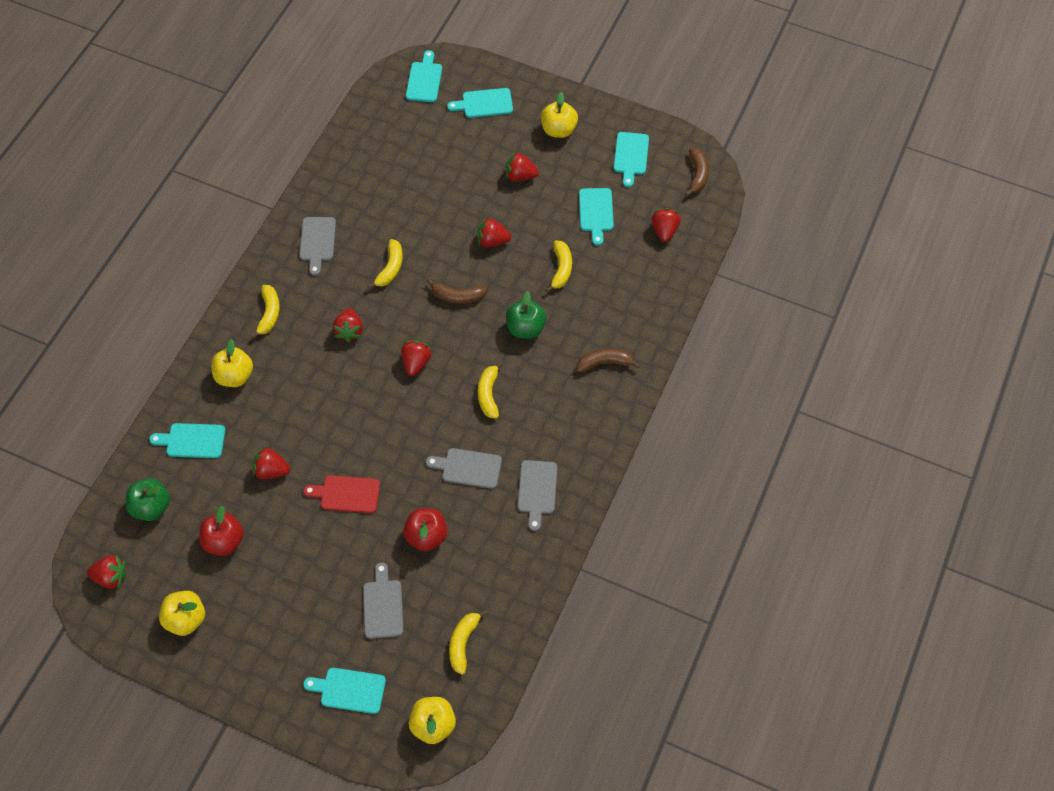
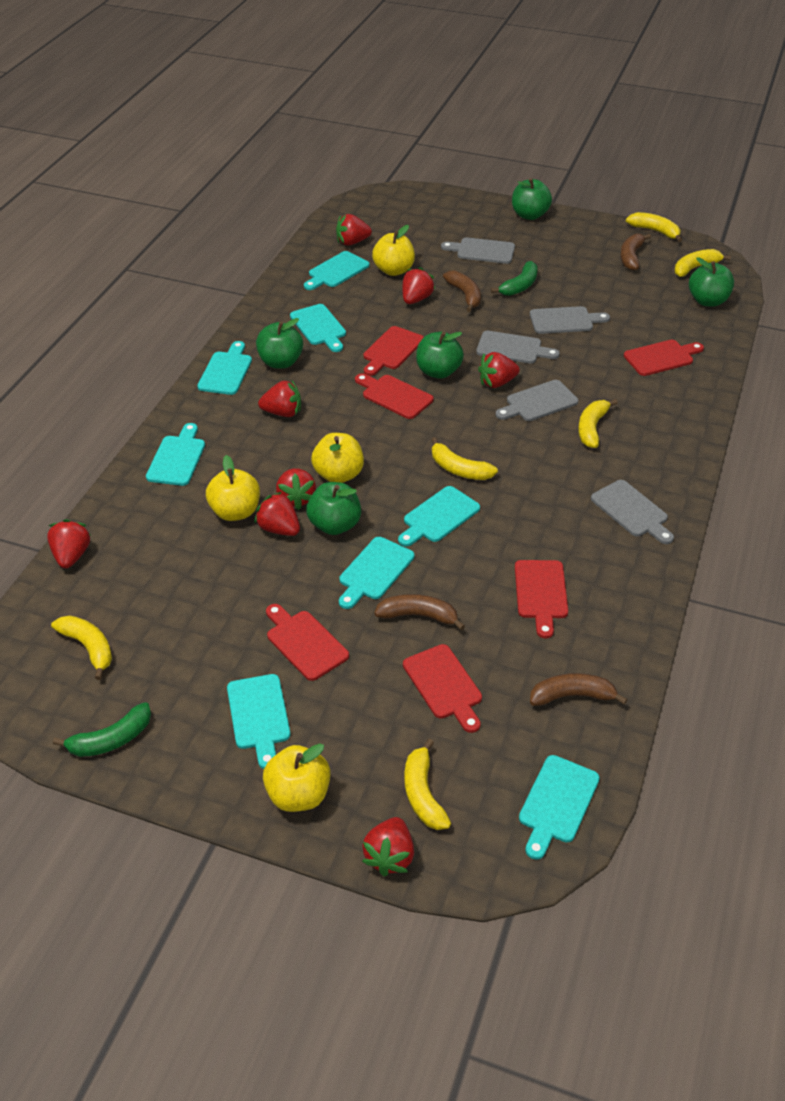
brown banana: [427,278,487,304] [577,348,640,373] [685,148,709,196] = 3 -> [374,594,465,630] [443,271,481,312] [530,673,628,706] [620,234,651,271] = 4
green apple: [125,478,170,521] [506,291,546,339] = 2 -> [256,318,303,369] [306,482,361,535] [416,332,464,379] [512,178,552,220] [689,257,734,307] = 5
green banana: none = 0 -> [53,702,151,757] [491,261,538,296] = 2
grey cutting board: [299,217,336,276] [363,562,404,639] [426,448,502,489] [518,460,557,531] = 4 -> [441,237,515,264] [476,331,560,364] [495,380,578,421] [530,306,610,334] [591,480,674,544] = 5
red apple: [199,506,244,556] [403,508,447,551] = 2 -> none = 0
red cutting board: [303,475,380,513] = 1 -> [266,604,349,681] [355,373,434,419] [364,326,424,376] [403,644,482,733] [515,560,568,639] [624,340,704,376] = 6
red strawberry: [87,555,126,589] [253,446,290,479] [333,308,363,342] [401,341,432,376] [477,217,511,247] [506,151,539,181] [651,208,680,242] = 7 -> [47,519,91,568] [254,492,300,536] [258,381,301,417] [276,468,316,510] [336,214,372,246] [362,817,414,876] [402,267,435,304] [478,352,520,388] = 8
turquoise cutting board: [149,423,226,458] [303,668,386,714] [406,50,442,102] [447,88,513,118] [579,188,614,246] [614,132,649,187] = 6 -> [146,423,205,486] [197,341,252,395] [227,674,290,769] [290,304,346,352] [304,251,370,290] [339,537,414,609] [398,486,480,547] [519,755,600,860] = 8
yellow banana: [251,285,280,339] [368,239,403,289] [449,610,488,675] [478,361,503,419] [546,241,572,292] = 5 -> [51,615,112,680] [404,739,451,830] [431,437,498,480] [578,399,618,448] [626,212,682,242] [674,249,731,277] = 6

